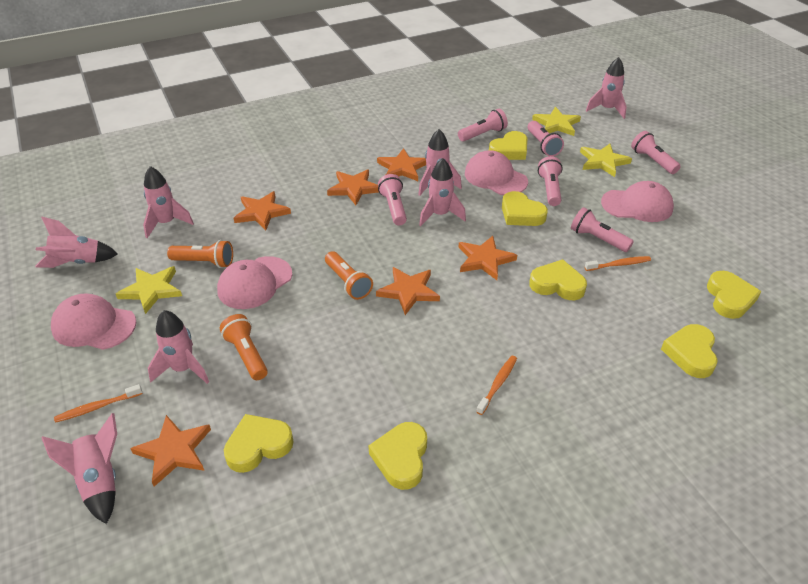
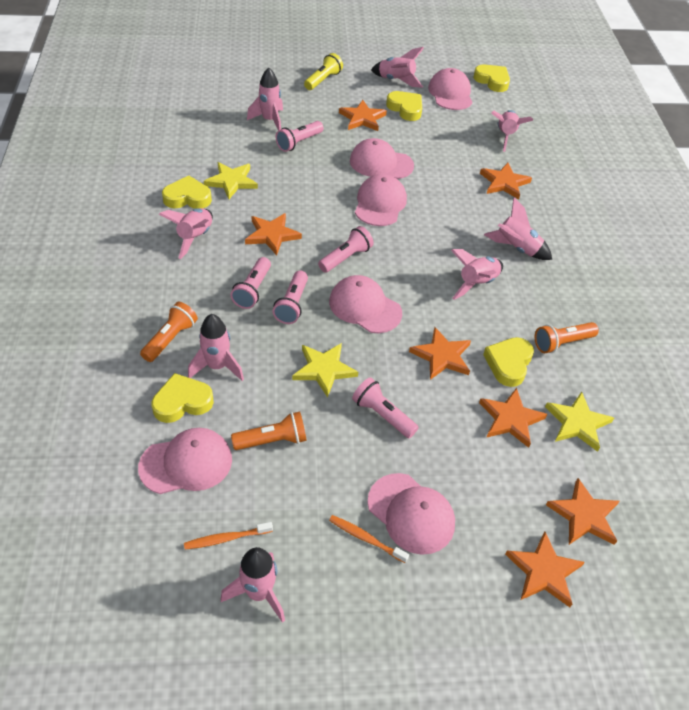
orange star: [130,415,211,486] [234,191,291,230] [327,169,379,205] [376,267,440,315] [377,148,426,181] [458,236,517,280] = 6 -> [245,213,302,255] [339,100,387,131] [409,327,471,380] [479,388,548,448] [480,163,532,199] [505,532,585,607] [546,478,619,545] = 7
orange toothbrush: [54,384,143,423] [476,356,517,415] [585,256,651,271] = 3 -> [184,522,273,550] [329,515,409,563] = 2
pink cap: [51,293,136,350] [217,256,292,309] [465,150,528,195] [601,181,674,222] = 4 -> [138,428,232,494] [329,275,402,333] [350,138,414,179] [355,174,407,226] [367,473,455,555] [428,68,473,110] = 6
pink flashlight: [378,174,407,225] [458,109,508,142] [528,121,564,156] [538,156,563,206] [571,207,634,252] [631,131,681,174] = 6 -> [230,257,271,309] [273,270,308,324] [276,121,323,152] [318,226,374,273] [352,377,419,438] = 5
pink rocket: [35,216,118,268] [41,413,117,524] [143,166,194,238] [148,310,209,384] [418,129,462,196] [419,158,466,226] [586,57,627,119] = 7 -> [159,208,213,259] [188,314,244,381] [221,547,285,623] [247,68,283,131] [371,47,424,88] [451,249,503,300] [484,198,552,260] [491,110,533,152] = 8
yellow flashlight: none = 0 -> [304,53,343,90] = 1
yellow heart: [224,414,294,473] [369,422,427,490] [489,131,527,160] [502,191,548,226] [529,259,587,300] [661,324,718,378] [707,271,761,319] = 7 -> [152,373,214,423] [162,176,212,209] [386,91,422,121] [473,65,510,92] [483,337,534,387] = 5

